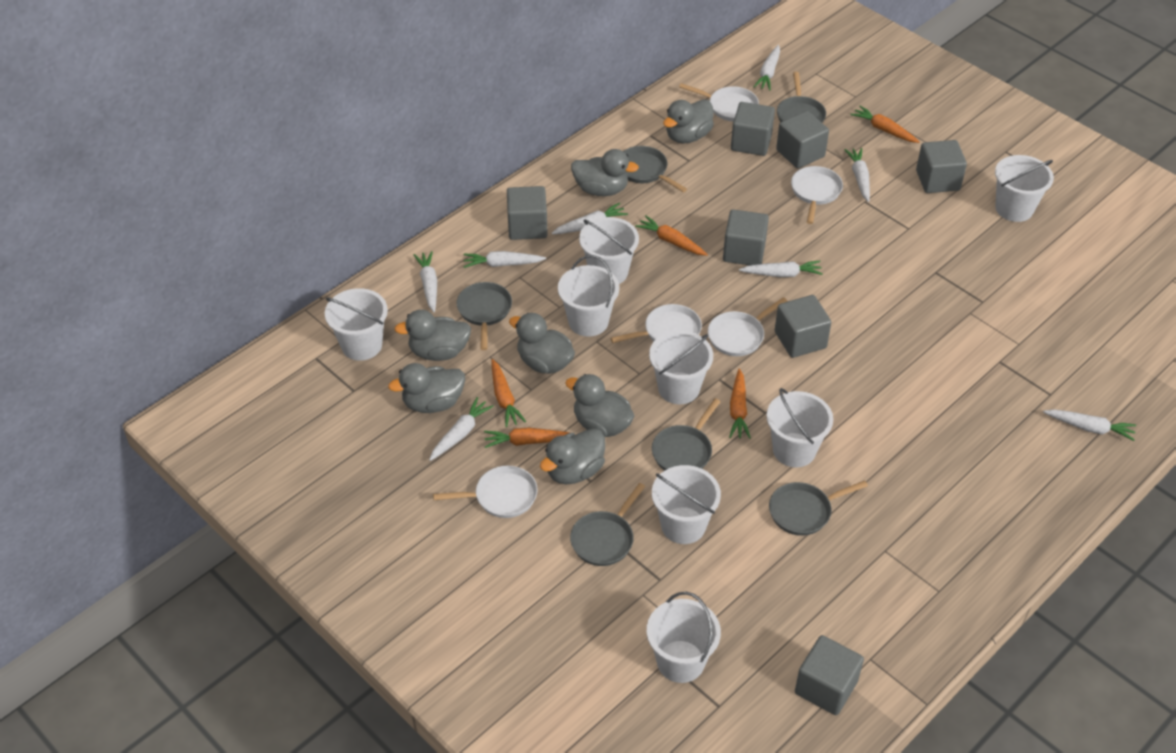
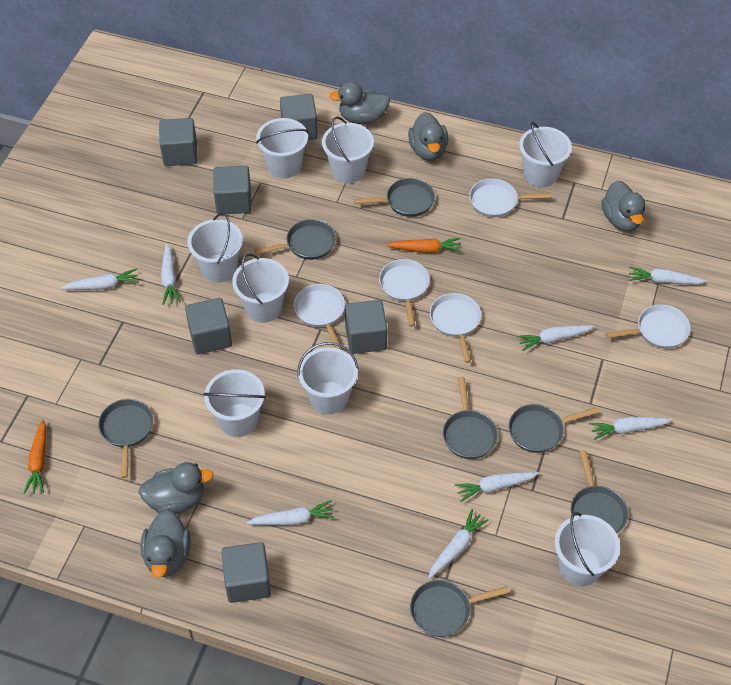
grey cube: [507,186,548,240] [723,209,769,265] [731,102,775,156] [775,295,831,358] [776,111,829,169] [795,635,864,715] [916,140,967,193] = 7 -> [159,118,197,166] [185,298,232,354] [214,165,252,214] [221,542,271,603] [280,94,318,140] [345,300,388,354] = 6
grey duck: [388,363,465,413] [394,310,471,361] [509,313,575,374] [540,428,605,484] [565,374,635,437] [571,149,639,196] [663,99,714,143] = 7 -> [139,462,213,514] [141,510,191,578] [329,81,390,124] [408,112,448,161] [602,180,645,231] = 5
grey pan: [457,282,512,350] [570,483,646,566] [623,146,687,193] [652,398,721,470] [769,480,868,536] [777,72,826,123] = 6 -> [98,399,153,478] [254,219,336,260] [354,178,435,217] [410,580,509,637] [443,377,498,459] [509,404,598,453] [571,450,628,534] = 7
orange carrot: [484,428,576,448] [491,359,526,427] [635,215,708,256] [729,369,751,439] [851,106,919,143] = 5 -> [24,419,46,494] [386,238,462,253] = 2

